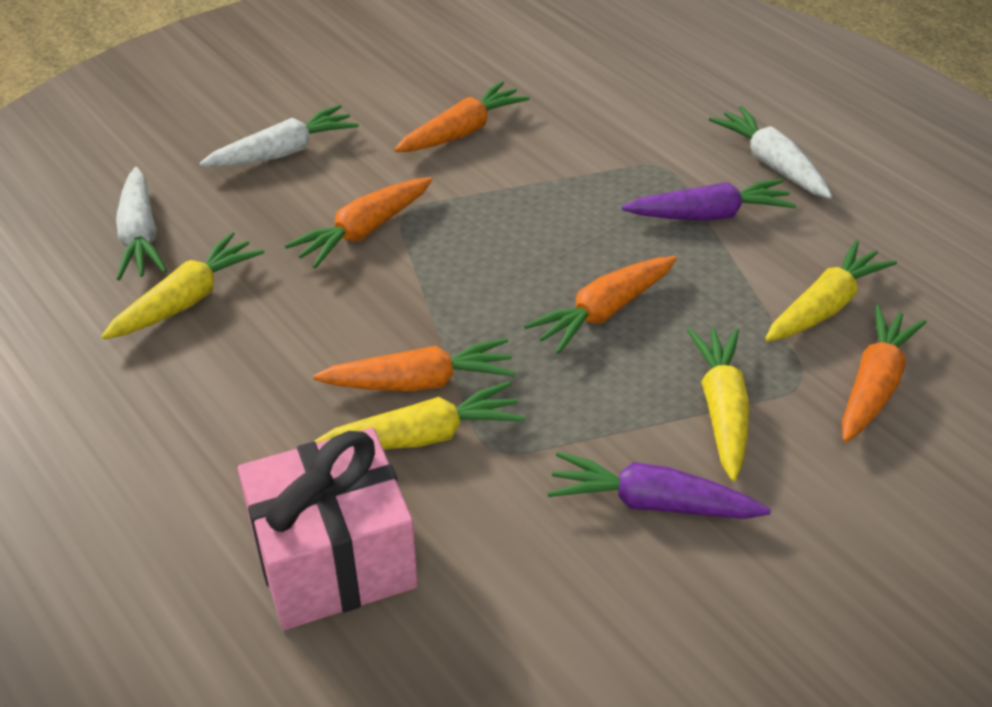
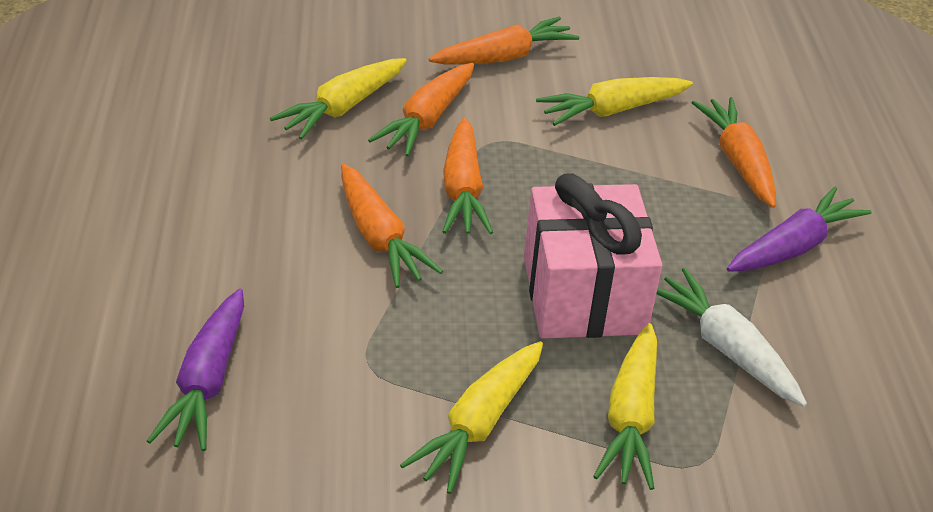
white carrot: [116,167,167,280] [200,105,359,167] [709,106,832,199] = 3 -> [656,268,807,407] = 1

